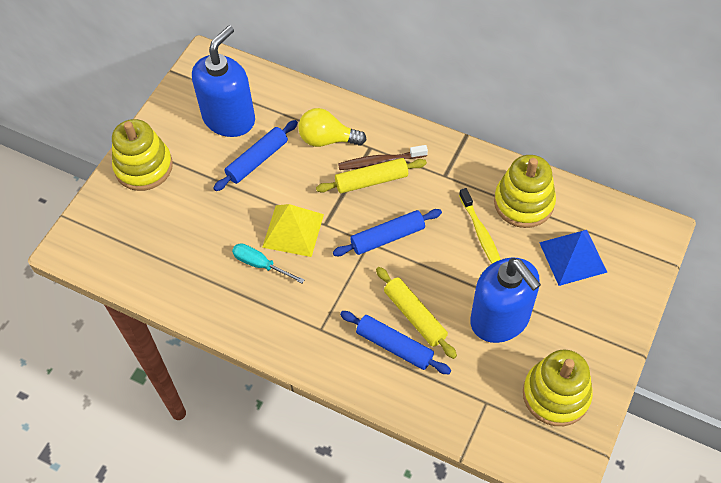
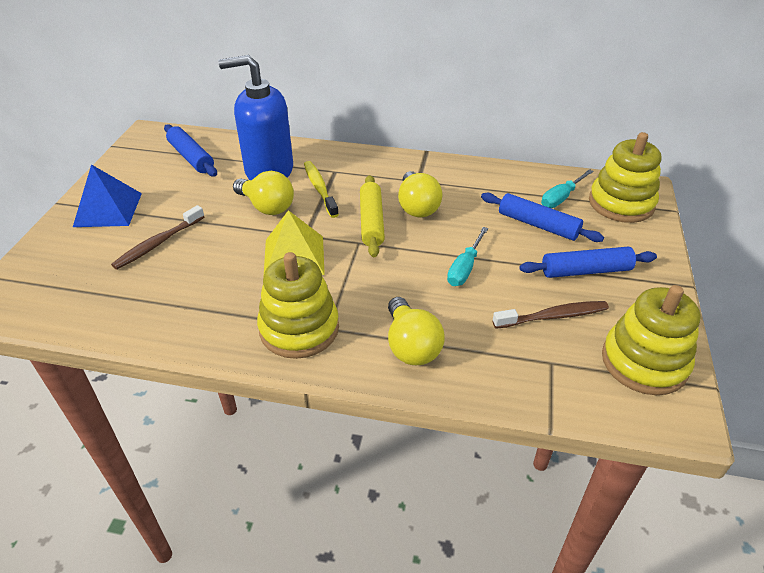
blue soap dispenser: [192,25,255,137] [470,258,541,343] = 2 -> [218,55,293,180] = 1
brown toothbrush: [338,145,428,170] = 1 -> [111,205,205,270] [492,301,609,329] = 2
turquoise screwdriver: [232,243,305,283] = 1 -> [447,227,488,286] [541,169,594,208] = 2
yellow light bulb: [298,108,366,147] = 1 -> [233,171,294,215] [388,297,445,365] [398,171,443,217] = 3
yellow rolling pin: [316,158,427,193] [376,267,457,359] = 2 -> [360,175,385,257] = 1

